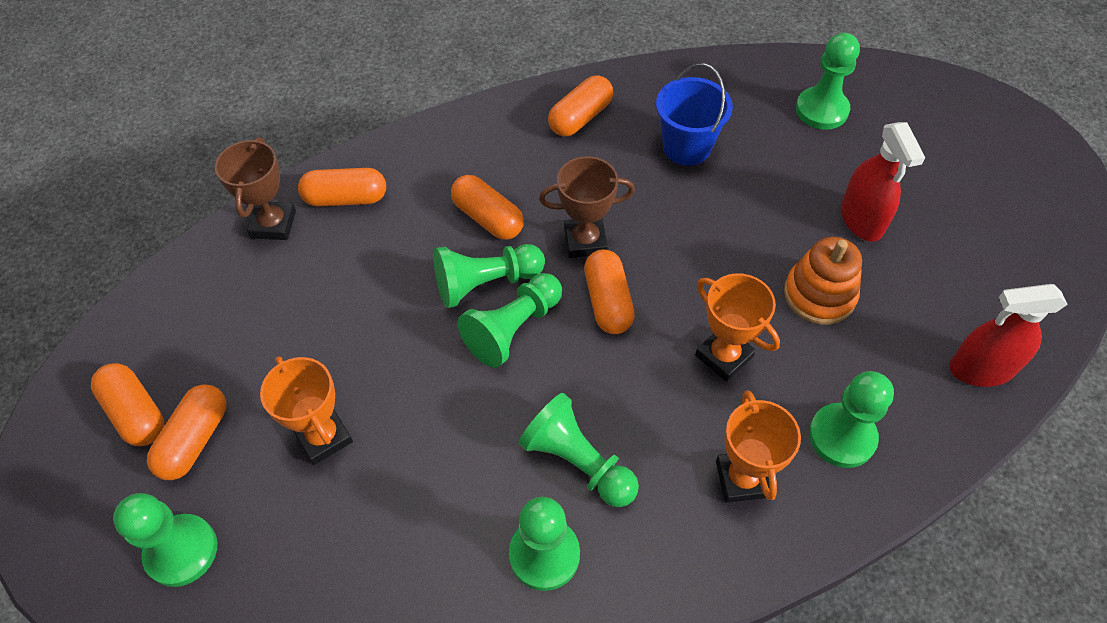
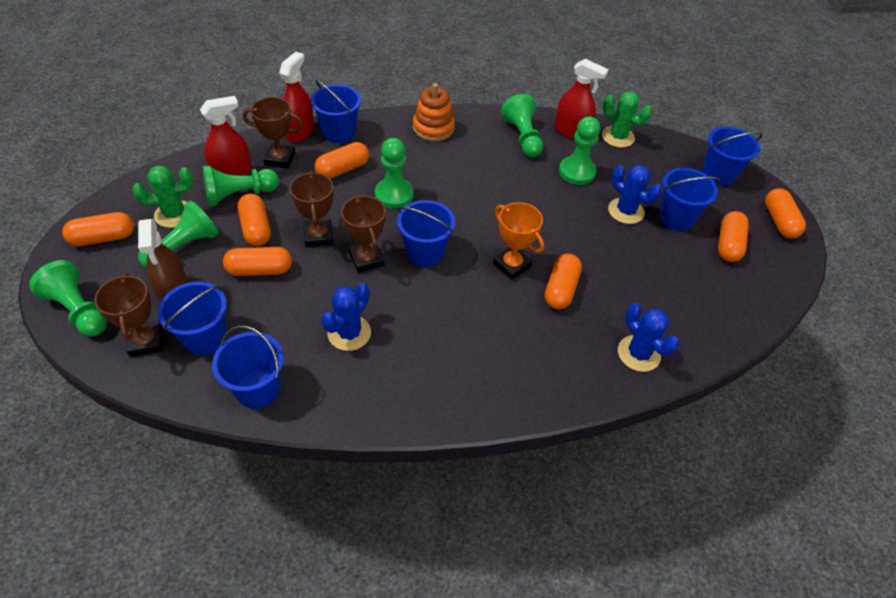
blue bucket: [656,63,733,166] = 1 -> [158,281,227,355] [212,325,284,409] [311,80,361,143] [397,200,455,267] [659,168,721,230] [702,127,762,186] = 6
blue cactus: none = 0 -> [321,283,371,351] [608,165,662,224] [618,303,680,372] = 3
brown spray bottle: none = 0 -> [138,219,188,302] = 1
brown trophy: [215,137,296,240] [539,156,635,258] = 2 -> [94,273,163,357] [243,97,303,169] [290,171,334,247] [341,195,386,273] = 4
green cactus: none = 0 -> [132,166,194,228] [602,91,652,148] = 2
green pawn: [113,493,217,587] [433,244,545,308] [457,273,562,368] [509,497,580,591] [519,393,639,507] [796,33,860,130] [809,371,894,468] = 7 -> [29,260,107,337] [138,201,219,268] [203,165,279,207] [375,138,413,209] [501,94,543,157] [559,116,600,185] = 6
orange capsule: [91,363,164,446] [147,384,227,480] [298,168,386,207] [451,175,524,240] [548,75,613,137] [584,249,635,334] = 6 -> [62,212,134,246] [223,247,292,276] [238,194,271,246] [315,142,369,179] [545,254,582,309] [718,211,749,262] [765,188,806,239] = 7
orange trophy: [260,356,353,465] [695,273,780,382] [716,390,801,503] = 3 -> [493,202,544,280] = 1
red spray bottle: [841,122,925,242] [949,284,1068,387] = 2 -> [200,96,252,176] [279,52,314,143] [554,59,609,139] = 3

